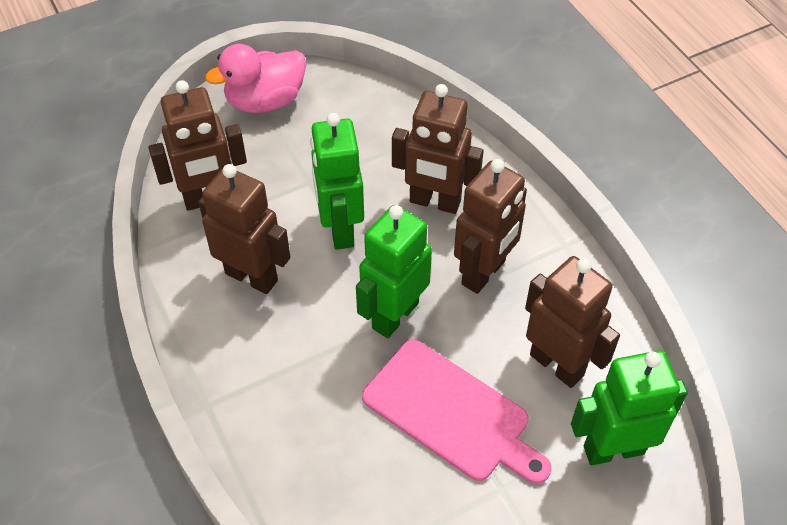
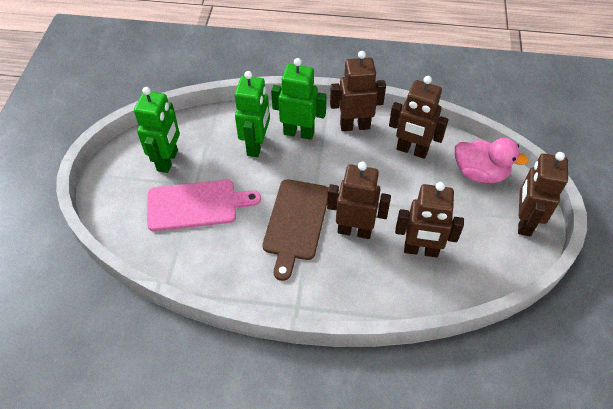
brown cutting board: none = 0 -> [262,179,328,281] = 1

